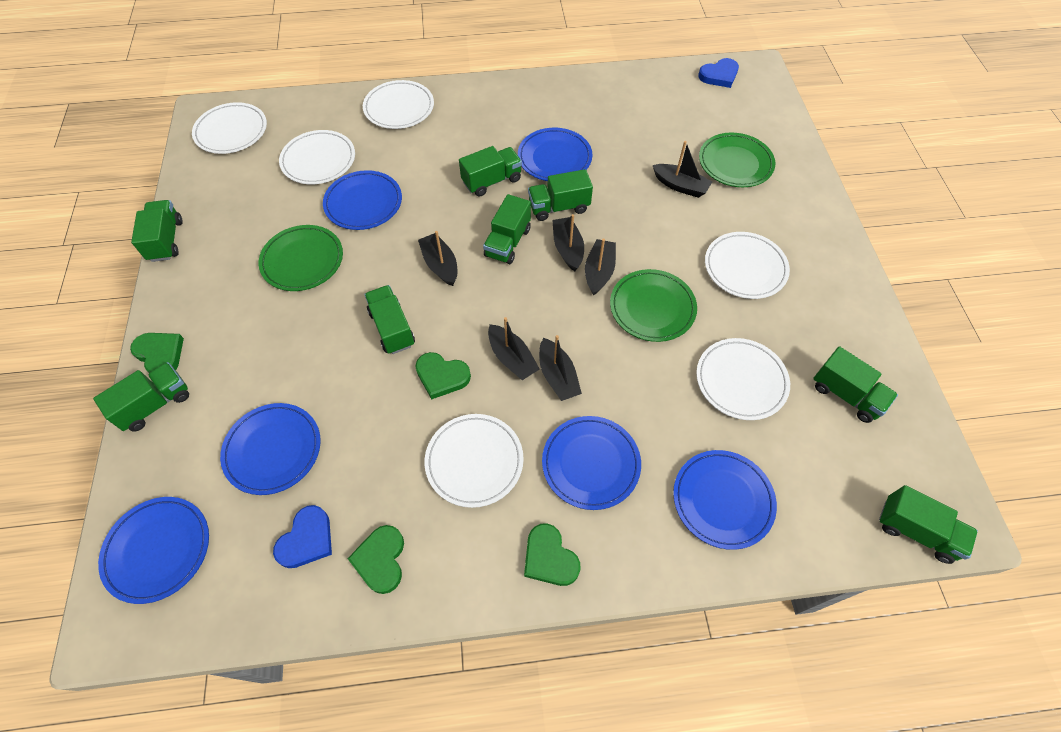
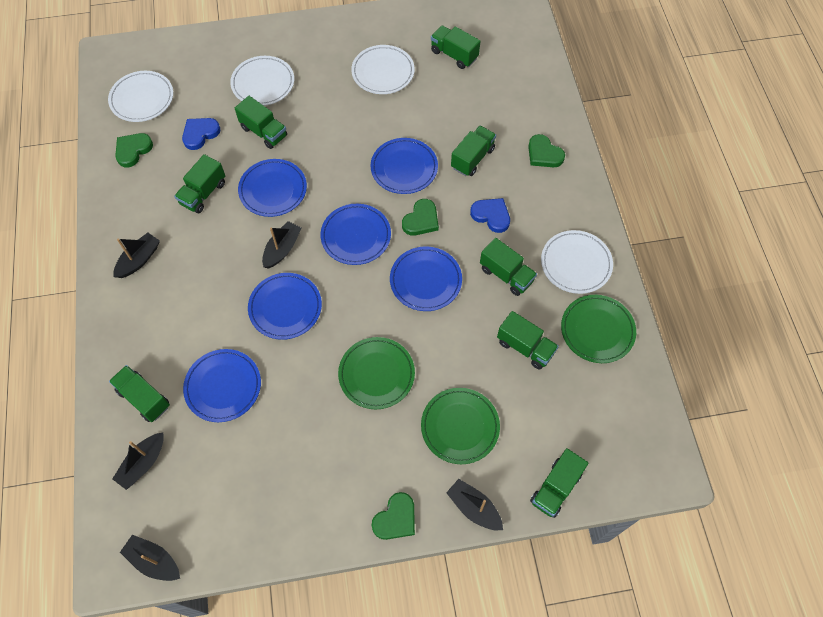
black boat: [418,231,457,286] [488,317,540,380] [539,335,582,401] [552,214,584,271] [585,238,616,296] [653,141,712,198] = 6 -> [112,433,164,490] [113,233,160,278] [120,535,180,581] [262,221,302,269] [446,479,503,530] = 5
white plate: [192,102,267,154] [279,130,355,184] [363,80,434,129] [425,414,524,508] [696,338,790,420] [705,232,790,299] = 6 -> [108,71,173,122] [230,56,294,106] [351,45,415,94] [541,230,613,294] = 4

